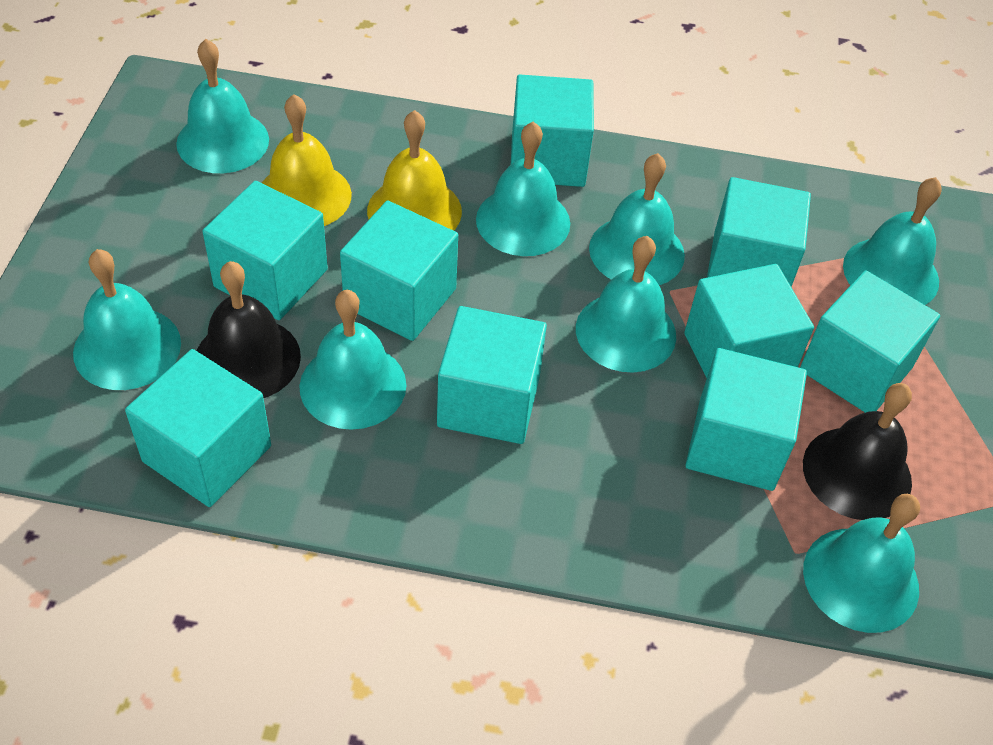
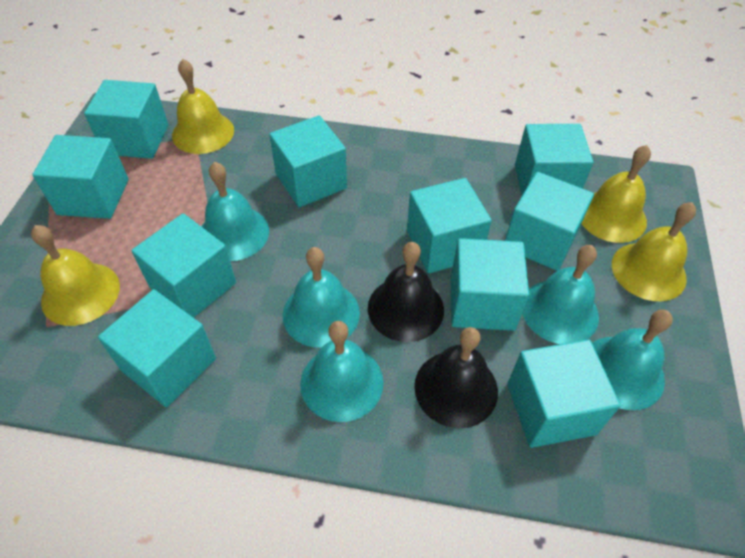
turquoise bell: [73,249,181,390] [176,39,269,173] [299,290,407,430] [476,122,570,256] [576,236,676,373] [589,153,685,285] [803,494,920,633] [843,177,942,305] = 8 -> [201,162,269,261] [283,247,360,348] [300,321,384,422] [522,245,599,344] [592,310,673,410] = 5
turquoise cube: [125,349,271,507] [203,181,328,320] [340,201,458,341] [437,306,547,444] [511,75,594,187] [684,264,814,378] [686,348,807,491] [707,177,811,287] [800,270,940,413] = 9 -> [32,135,129,219] [84,80,168,159] [98,289,216,407] [131,213,236,318] [269,116,347,207] [407,178,492,273] [451,238,529,331] [505,172,594,271] [507,340,621,448] [515,124,593,195] = 10
yellow bell: [262,94,352,226] [367,110,462,231] = 2 -> [31,225,120,326] [172,59,234,154] [582,145,651,243] [612,202,696,301] = 4

